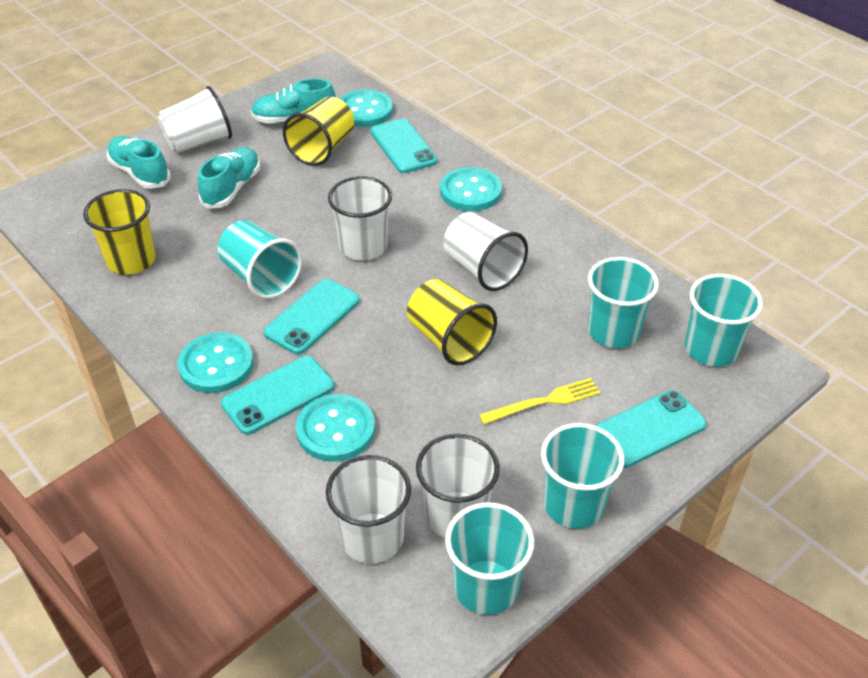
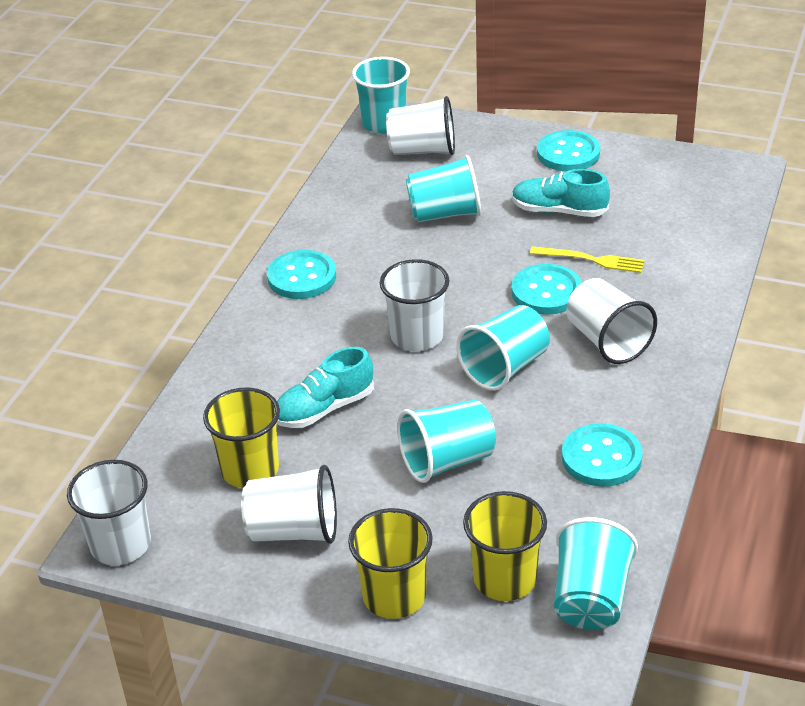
turquoise phone: [221,356,334,435] [264,279,360,354] [370,119,438,173] [594,390,707,468] = 4 -> none = 0
turquoise shoe: [107,136,171,189] [198,147,260,209] [251,78,336,124] = 3 -> [277,347,374,428] [512,169,610,217] = 2

